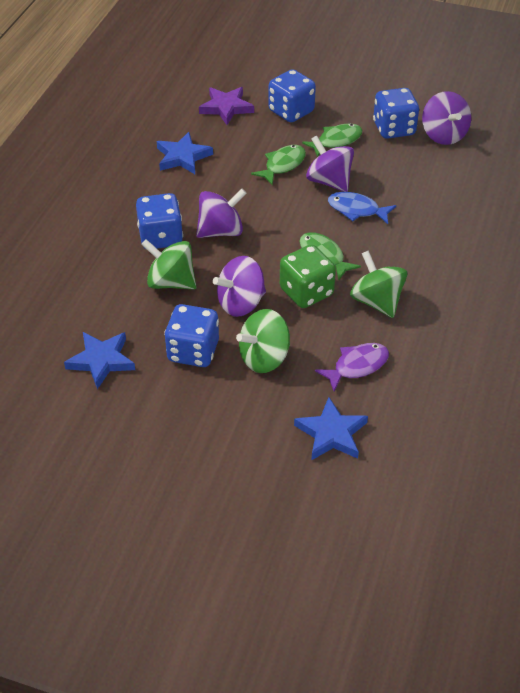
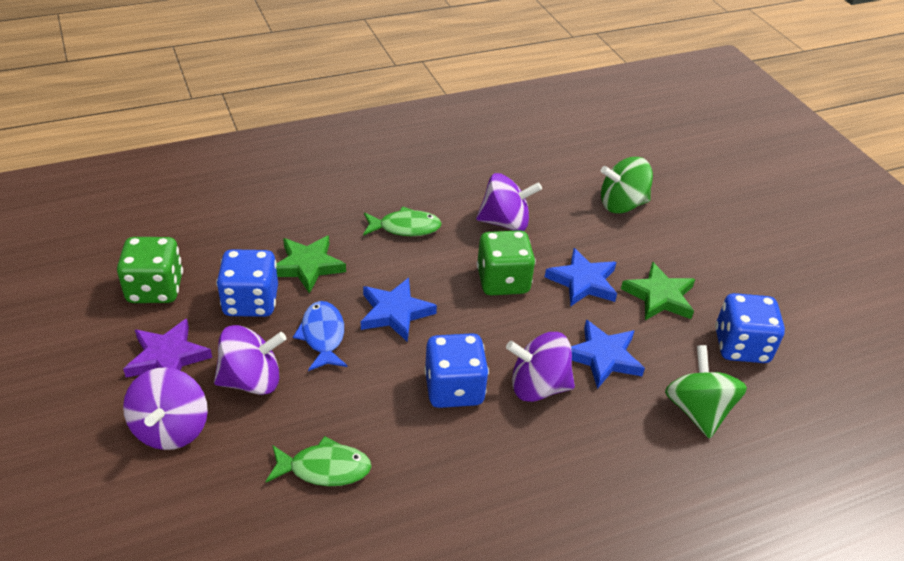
blue dice: [136,193,183,249] [164,304,219,367] [268,69,316,122] [373,88,419,139] = 4 -> [216,249,278,317] [424,333,489,408] [715,293,785,363] = 3
green dice: [280,245,336,308] = 1 -> [117,237,183,303] [477,230,536,295] = 2
green fish: [251,145,306,186] [299,232,361,280] [302,124,362,157] = 3 -> [265,436,372,486] [363,206,442,236] = 2
green spinning top: [141,239,196,289] [236,309,290,373] [350,250,407,318] = 3 -> [601,157,653,213] [665,345,747,439] = 2
green star: none = 0 -> [276,236,346,294] [621,262,695,320] = 2
purple fish: [315,343,389,391] = 1 -> none = 0

